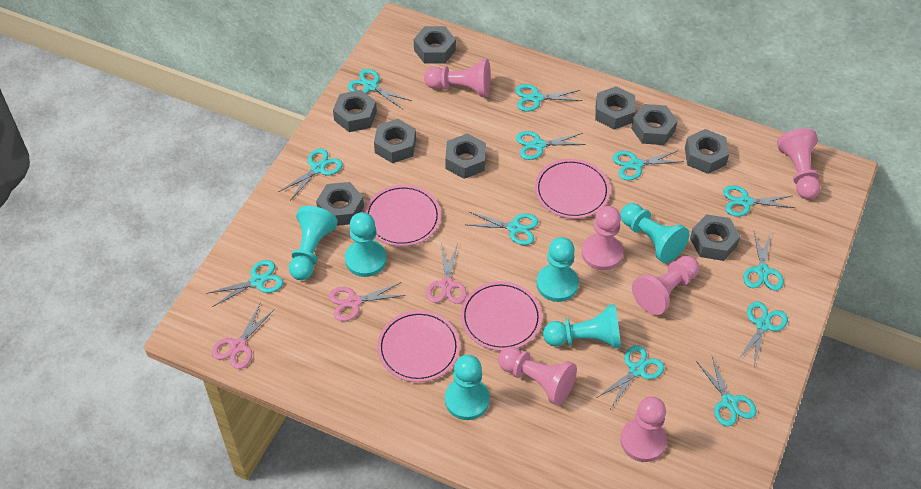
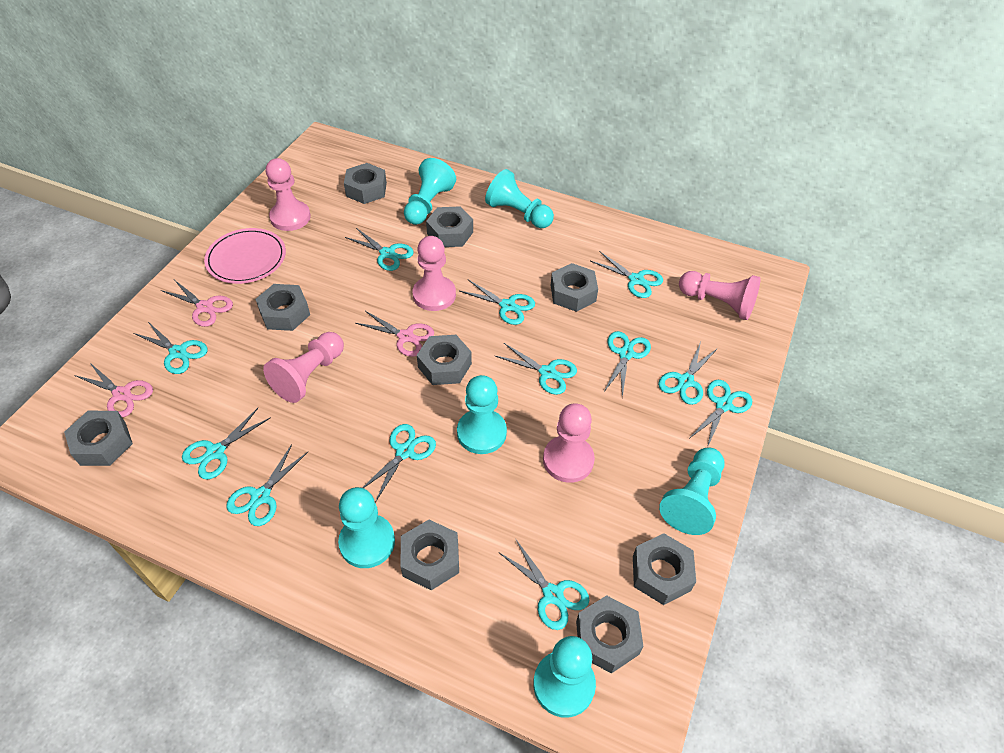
pink pawn: [424,59,491,97] [498,346,577,405] [581,206,623,270] [620,396,667,462] [632,255,699,315] [777,128,821,199] = 6 -> [263,332,344,403] [266,158,311,231] [413,236,456,311] [543,404,595,483] [679,271,761,320] = 5
pink plate: [365,185,441,246] [377,310,460,382] [461,281,542,351] [535,159,610,219] = 4 -> [204,228,286,284] = 1

